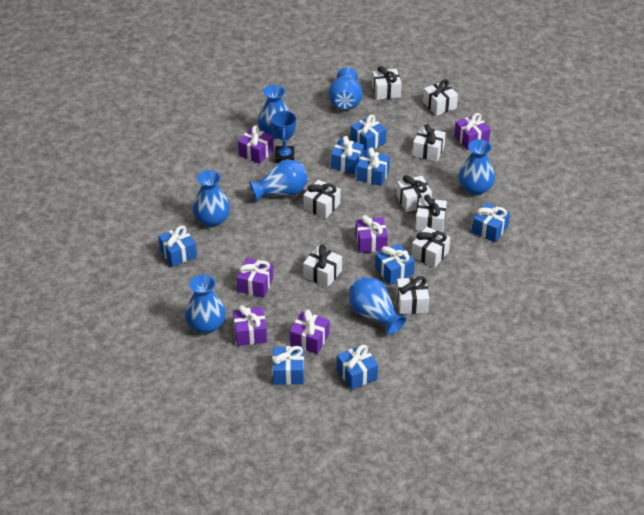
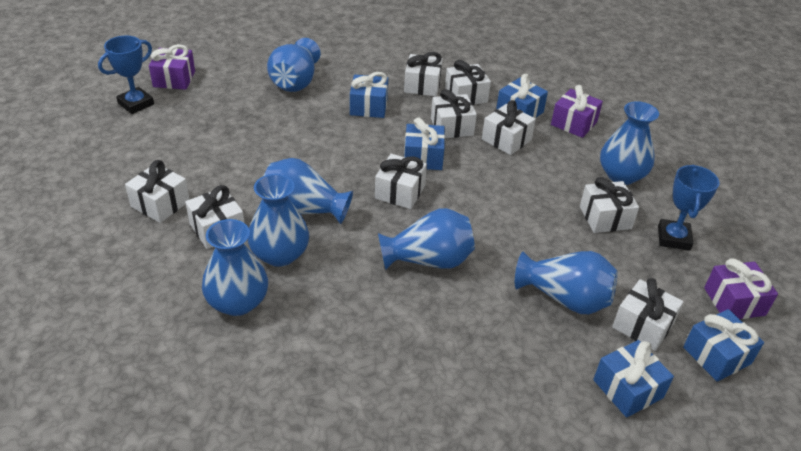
blue gift: [158,226,197,267] [272,346,304,385] [331,136,364,174] [337,345,378,390] [351,115,387,151] [357,147,390,186] [375,244,415,285] [471,202,510,242] = 8 -> [350,72,388,118] [404,118,445,170] [496,74,548,118] [593,340,674,417] [683,309,764,382] = 5
blue trophy: [271,110,296,163] = 1 -> [98,36,154,114] [658,165,719,251] = 2
purple gift: [233,305,267,346] [237,258,273,298] [238,125,274,164] [290,309,329,354] [355,215,388,253] [454,113,490,150] = 6 -> [149,44,195,90] [551,85,603,138] [704,258,778,319] = 3

